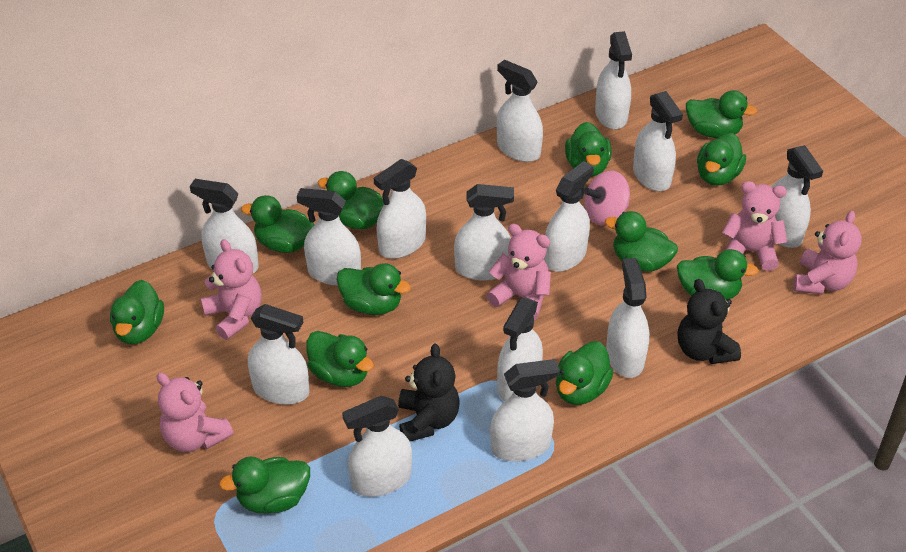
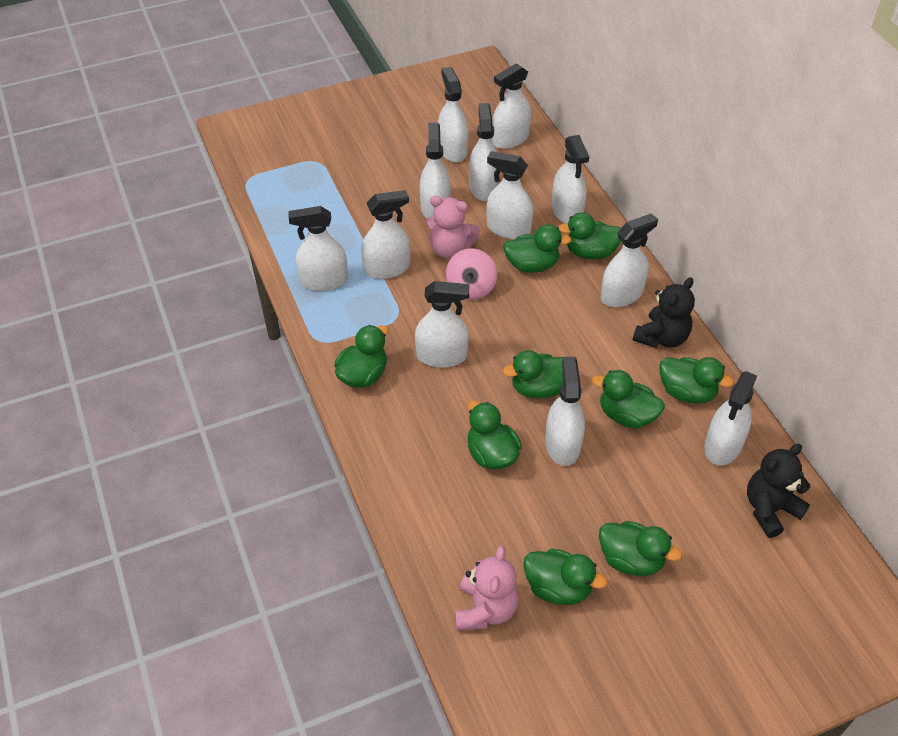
green duck: [110,280,164,344] [219,456,310,513] [241,195,315,253] [306,331,374,387] [317,171,384,229] [336,263,411,315] [556,341,614,405] [565,122,612,177] [605,211,678,272] [677,249,759,300] [686,90,757,138] [697,133,746,186] = 12 -> [334,325,389,388] [468,400,522,470] [503,224,572,273] [503,350,563,398] [523,549,607,605] [558,212,621,260] [592,370,665,428] [599,521,682,576] [659,357,734,404] = 9
pink teddy bear: [156,373,233,452] [201,239,262,340] [487,224,551,320] [722,181,787,271] [794,211,862,294] = 5 -> [426,196,480,259] [455,546,519,630] = 2
white spray bottle: [190,179,259,273] [248,304,310,405] [297,188,361,285] [342,396,412,497] [374,159,426,259] [454,184,514,281] [490,359,559,462] [497,60,543,162] [497,298,543,401] [544,161,594,272] [595,31,632,129] [606,258,649,378] [633,91,683,191] [772,145,823,248] = 14 -> [288,206,348,291] [361,190,410,279] [415,281,469,368] [420,123,451,219] [438,67,468,162] [469,103,499,201] [486,151,533,239] [492,63,531,149] [545,357,585,466] [552,135,589,223] [600,213,658,307] [705,371,757,465] = 12

